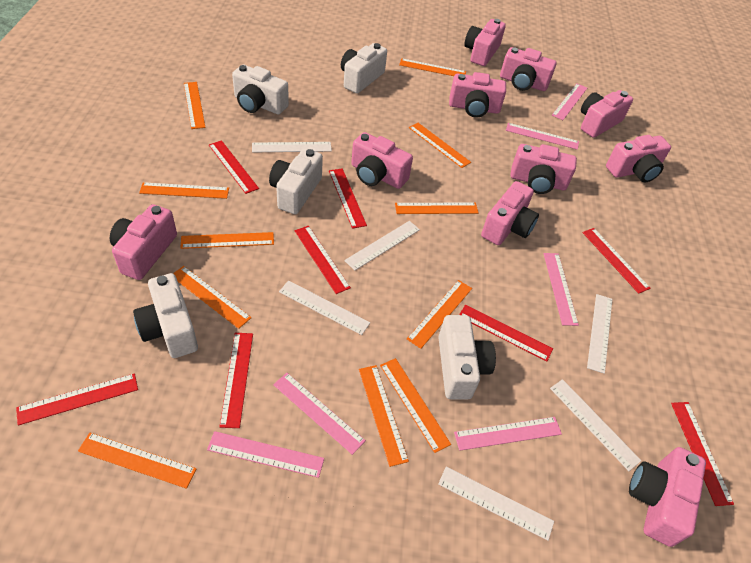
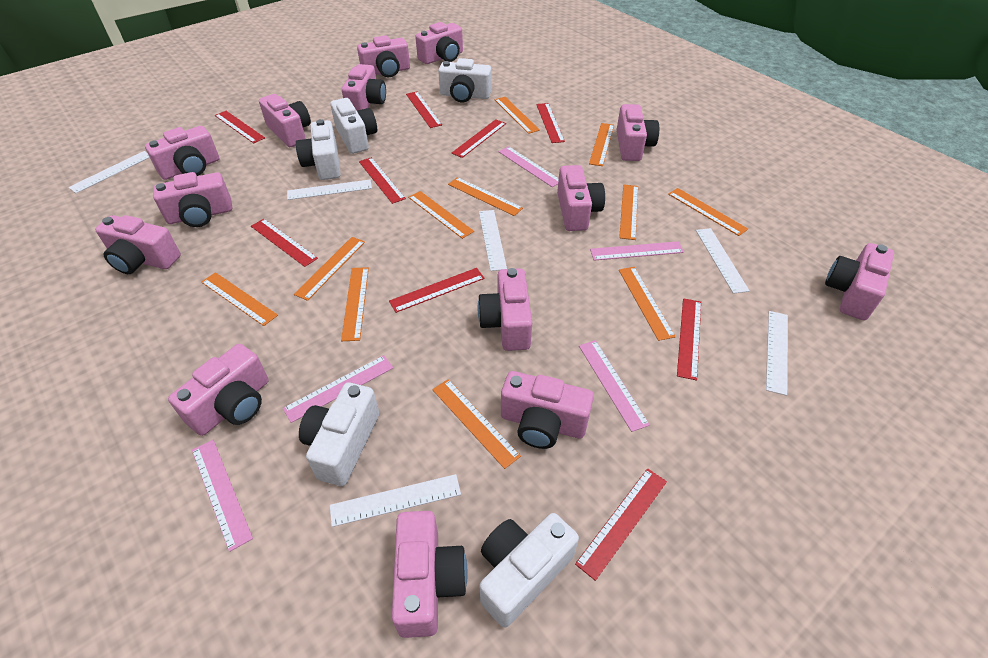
pink camera: [110,204,177,280] [351,132,413,189] [449,72,506,118] [464,19,506,66] [481,181,539,245] [500,47,557,91] [511,144,577,194] [581,90,633,138] [606,135,671,182] [629,447,706,547] = 10 -> [95,215,181,274] [145,126,219,180] [153,172,232,227] [168,344,269,436] [259,94,311,147] [342,64,386,111] [357,35,410,77] [392,511,467,638] [415,22,463,64] [478,268,532,351] [501,371,594,449] [557,165,605,231] [617,104,659,161] [825,243,894,320] = 14
pink ruler: [207,431,324,478] [273,373,366,455] [454,417,562,451] [506,123,579,150] [543,253,579,326] [552,84,587,120] = 6 -> [192,440,253,552] [283,355,393,423] [498,146,559,187] [579,340,650,432] [590,241,684,260] = 5
red ruler: [16,373,138,426] [209,140,259,194] [219,333,253,428] [295,226,351,294] [329,168,367,229] [459,305,553,361] [582,228,650,294] [671,402,734,506] = 8 -> [215,111,265,143] [251,219,318,267] [359,157,406,204] [389,268,485,313] [406,91,442,128] [451,119,506,158] [536,103,565,143] [575,468,667,581] [677,298,701,380] = 9

